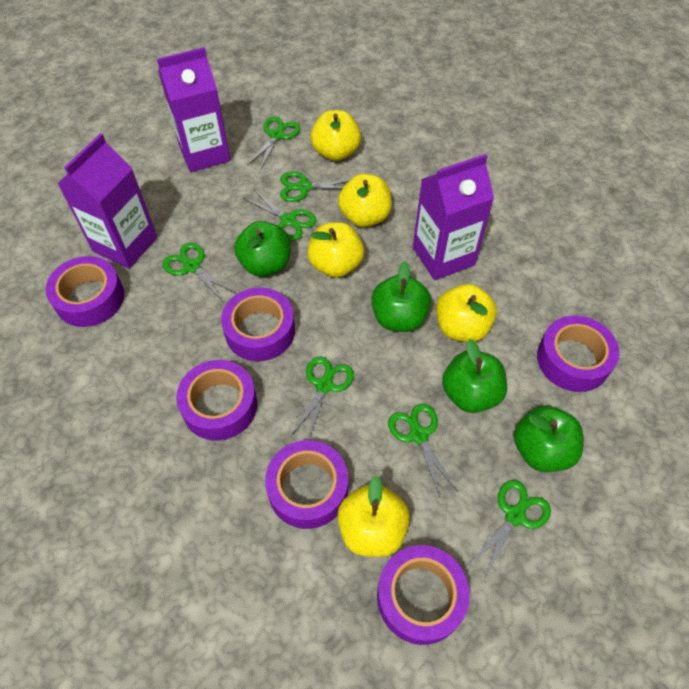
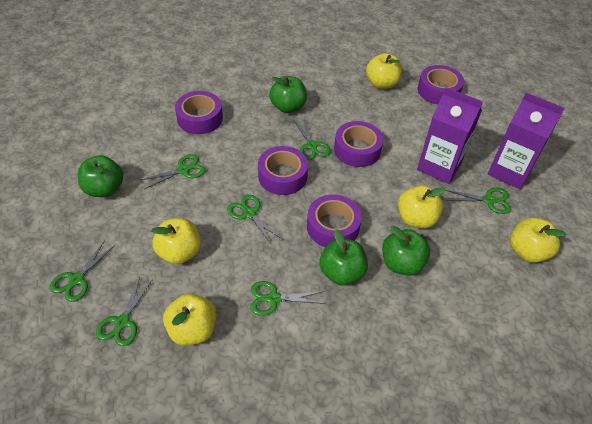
purple carton: [58,133,157,269] [157,47,231,172] [413,154,494,280] = 3 -> [417,87,483,184] [488,93,564,189] = 2
purple tape: [46,256,124,327] [176,360,257,441] [221,287,295,361] [265,440,348,529] [377,545,470,645] [537,316,619,392] = 6 -> [175,91,223,134] [258,146,308,195] [307,194,362,247] [334,121,384,167] [418,65,464,105] = 5

